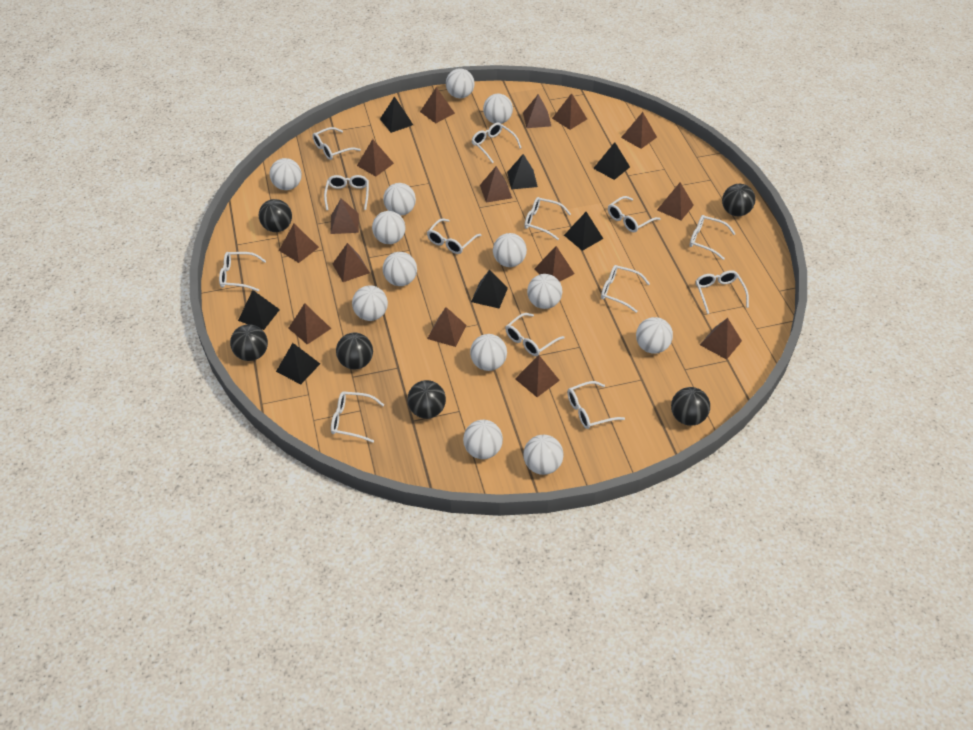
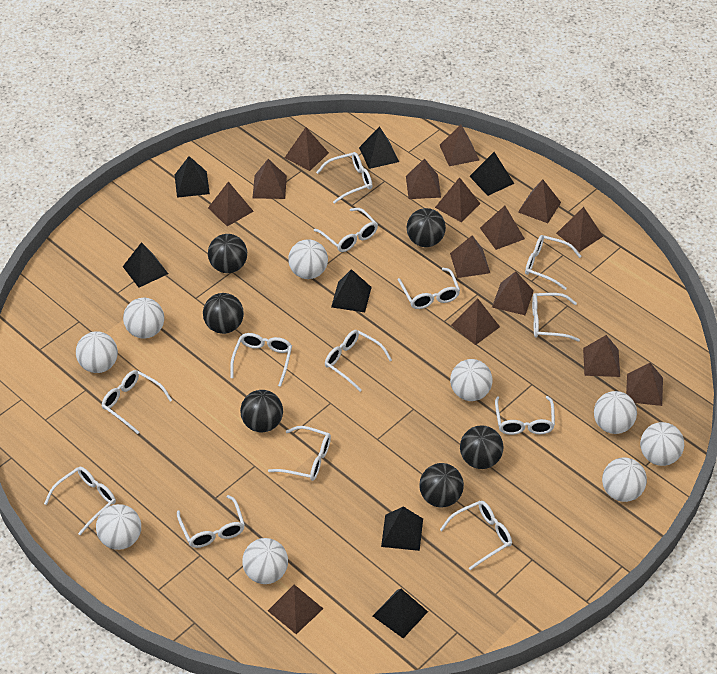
white ball: [269,158,302,190] [352,285,388,321] [372,211,406,244] [383,183,416,216] [383,252,417,286] [446,68,475,98] [463,420,503,459] [470,334,507,371] [483,94,513,124] [493,233,527,267] [523,435,564,475] [527,274,562,309] [636,317,673,354] = 13 -> [76,331,118,373] [96,504,141,550] [123,298,164,339] [242,538,288,584] [288,239,328,279] [450,359,492,401] [594,391,637,434] [602,457,647,502] [640,422,684,466] = 9

